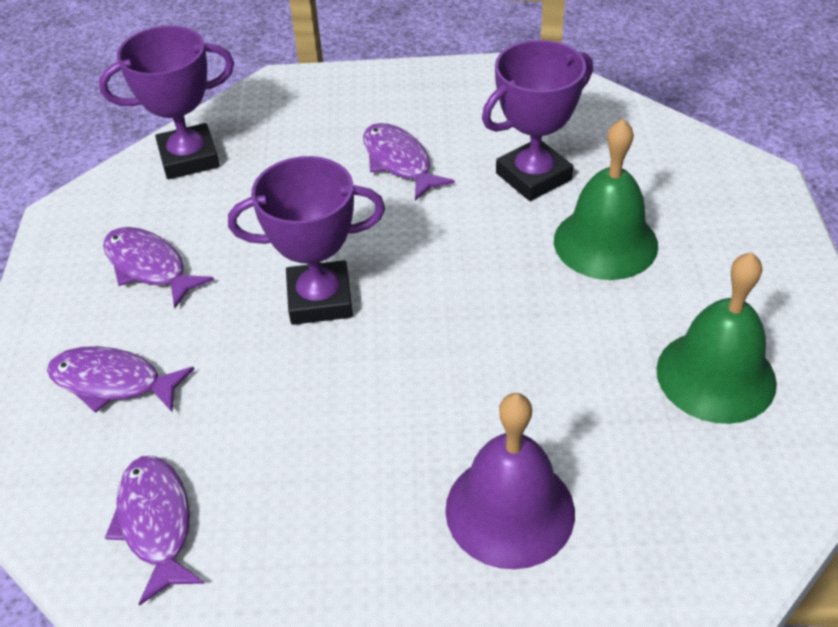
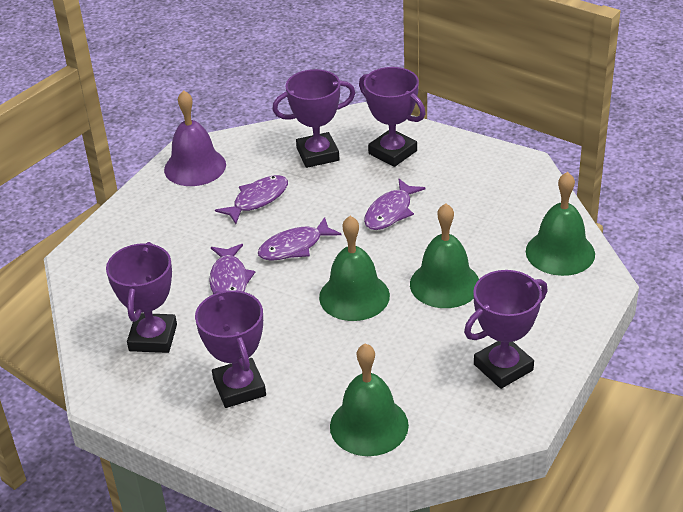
green bell: [554,119,658,280] [656,252,777,424] = 2 -> [319,216,390,321] [330,343,409,456] [410,203,479,308] [526,172,595,276] = 4
purple trophy: [99,26,234,179] [228,156,385,325] [482,40,593,201] = 3 -> [106,242,177,353] [195,290,266,408] [272,69,355,168] [359,67,425,167] [464,270,548,389] = 5

